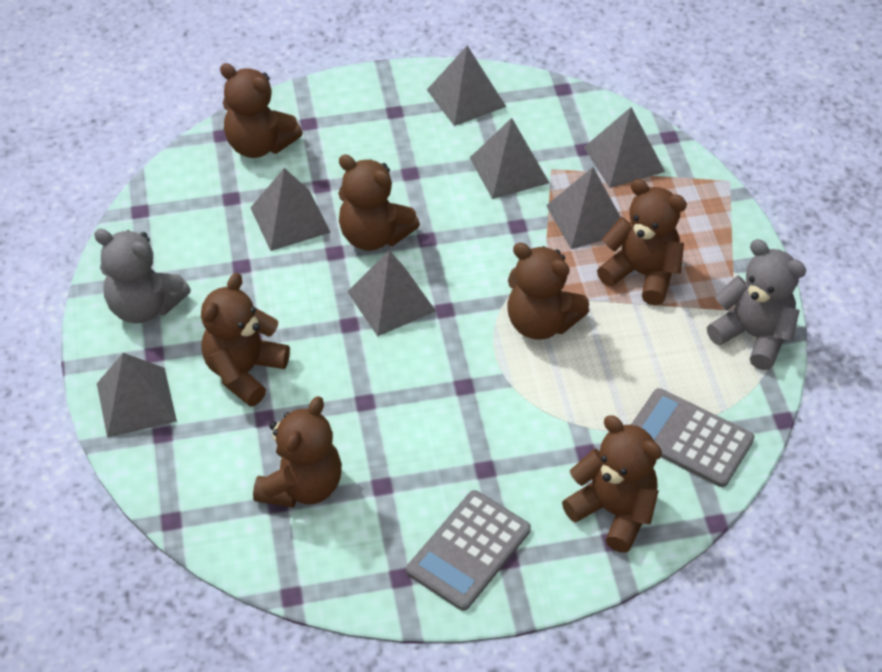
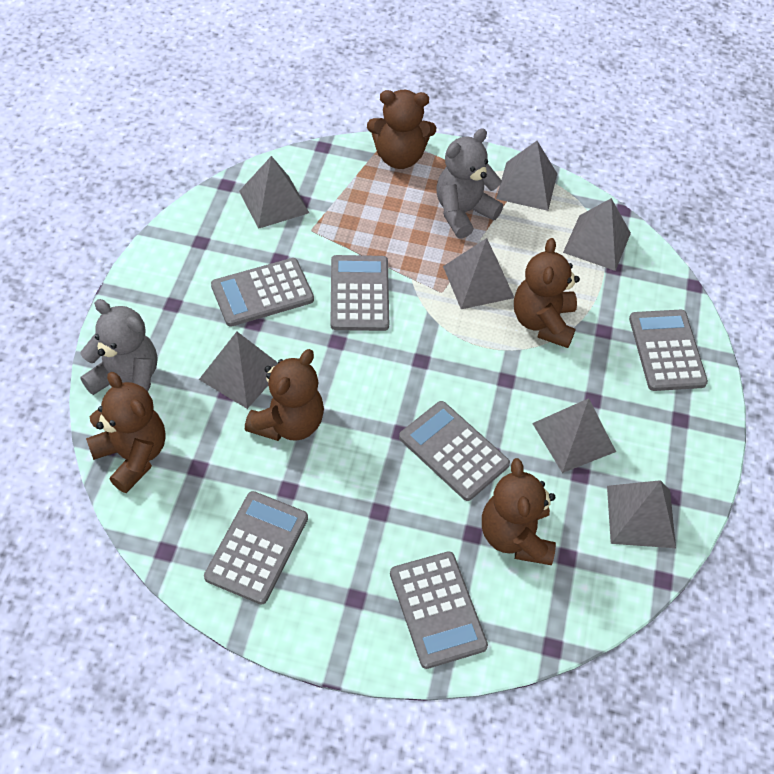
brown teddy bear: [201,273,290,407] [220,63,303,158] [253,396,342,508] [338,154,420,251] [508,243,589,340] [562,415,662,553] [597,179,687,306] = 7 -> [86,372,165,493] [245,349,324,441] [367,90,436,169] [482,458,556,565] [514,238,580,348] = 5
grey calculator: [406,490,531,611] [631,388,755,487] = 2 -> [204,491,308,605] [211,258,314,327] [330,255,389,331] [390,551,488,669] [399,401,510,501] [629,310,708,391] = 6

